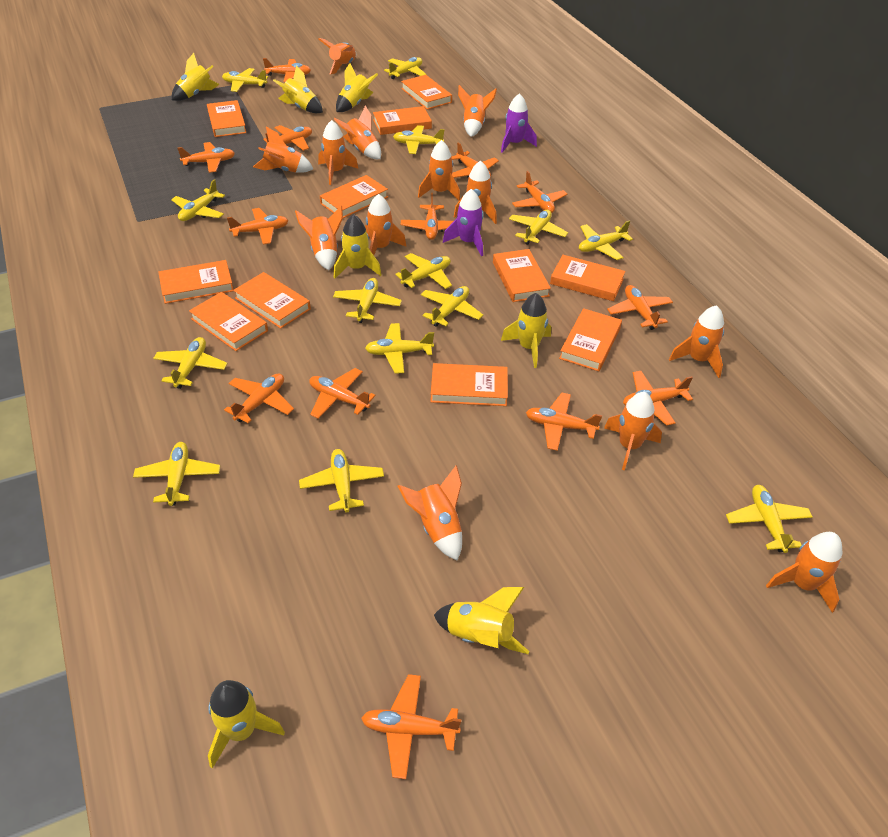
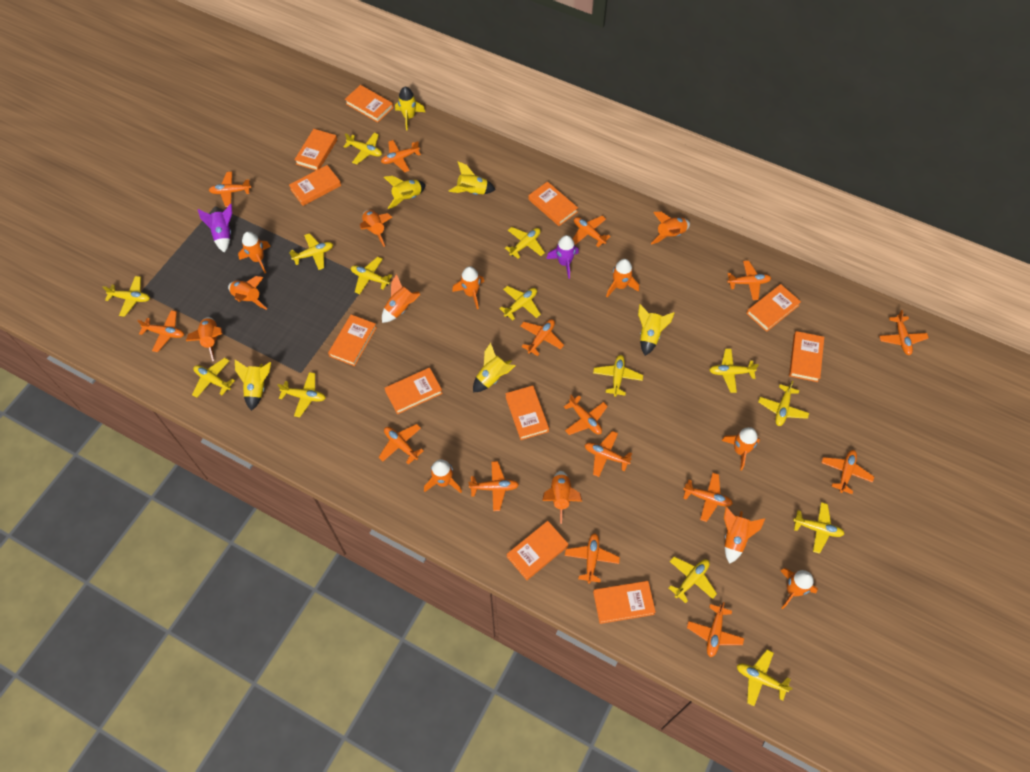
orange plane: [177,142,235,173] [224,374,294,423] [227,208,289,245] [263,58,311,82] [263,125,312,151] [309,368,376,419] [361,674,461,779] [401,193,454,240] [452,142,499,178] [512,171,567,213] [526,393,602,451] [607,285,673,330] [623,371,693,426] = 13 -> [137,310,184,352] [209,172,252,207] [379,424,423,465] [381,140,421,172] [468,461,519,511] [520,319,564,356] [564,395,608,435] [565,533,620,584] [573,216,611,247] [585,431,632,477] [683,473,733,522] [687,602,744,657] [727,260,771,300] [821,450,874,494] [879,310,929,355] = 15
yellow rocket: [172,53,220,101] [208,680,285,769] [273,65,323,113] [334,214,381,279] [336,63,378,112] [434,587,529,654] [501,293,551,368] = 7 -> [235,360,271,411] [384,176,426,209] [395,87,425,131] [449,162,496,195] [473,343,515,392] [638,304,675,356] = 6

